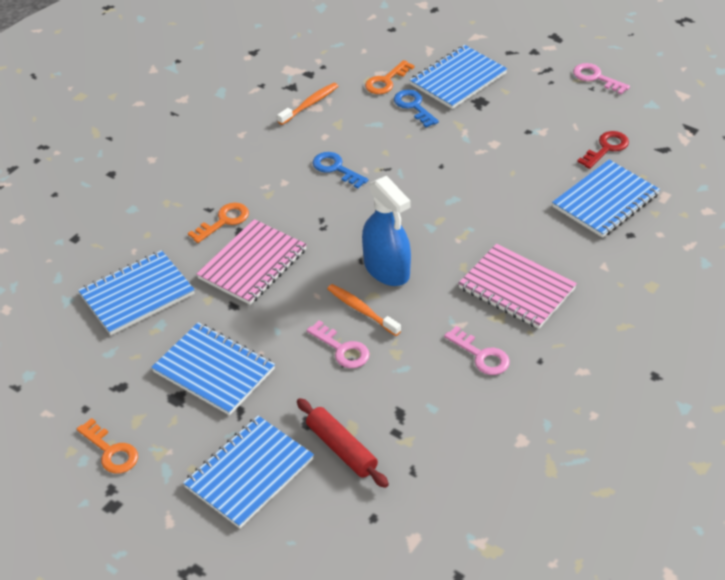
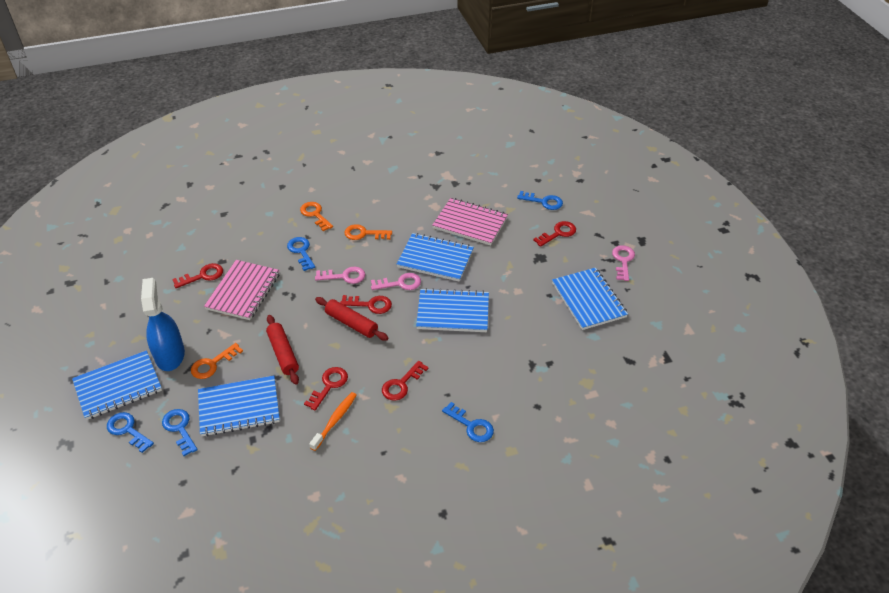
blue key: [313,152,369,189] [394,90,439,127] = 2 -> [107,412,154,453] [162,409,198,456] [287,237,315,271] [442,402,494,442] [517,191,563,210] = 5
orange toothbrush: [277,83,338,125] [327,284,401,336] = 2 -> [309,392,357,451] = 1
red key: [577,131,629,169] = 1 -> [172,263,223,288] [304,367,348,410] [340,295,392,314] [382,361,429,401] [533,221,576,247] = 5
red rolling pin: [297,398,389,488] = 1 -> [266,315,299,385] [315,297,388,341] = 2

